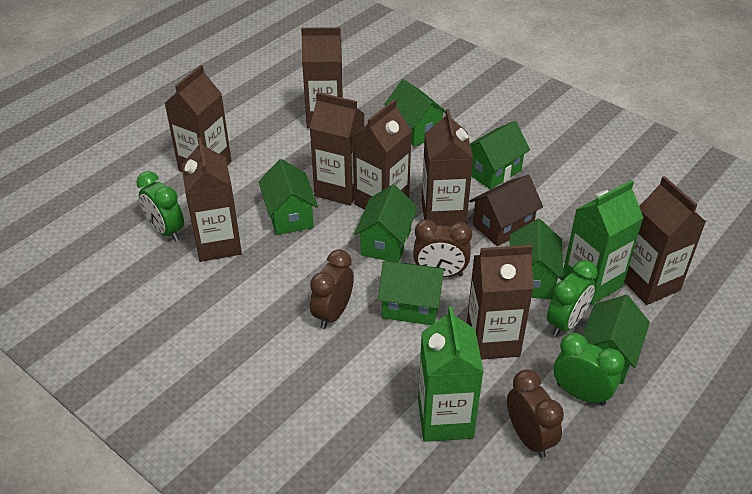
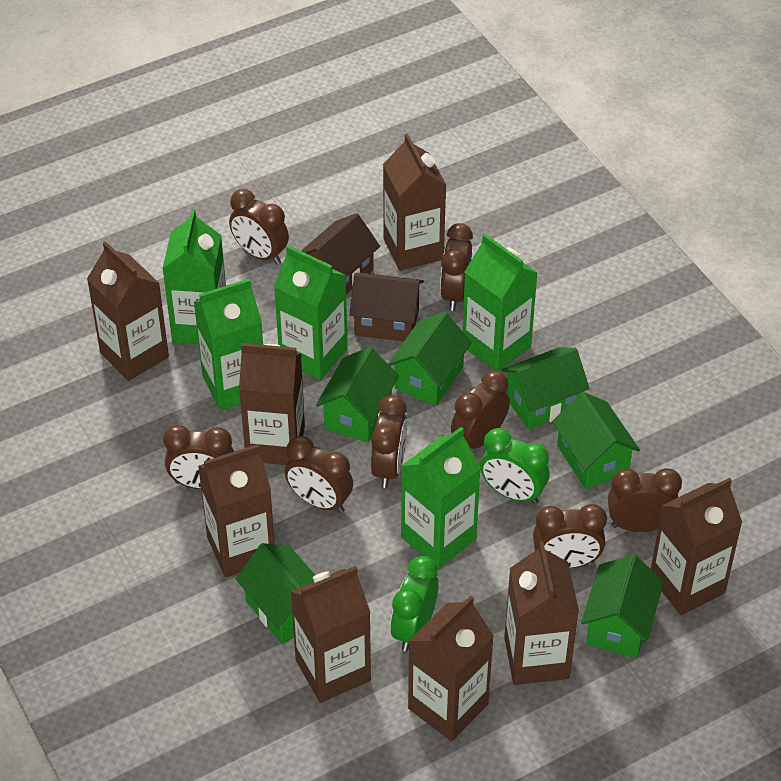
brown clock: [310,249,354,329] [413,220,472,277] [507,369,564,458] = 3 -> [163,425,234,489] [229,189,289,265] [285,436,353,513] [371,395,407,488] [440,223,473,311] [451,370,510,449] [533,504,607,569] [608,468,682,532] = 8
brown house: [469,175,543,246] = 1 -> [301,213,380,294] [349,272,424,342] = 2
green carton: [418,306,484,442] [563,180,644,305] = 2 -> [162,209,226,344] [194,278,263,410] [274,245,348,380] [401,427,481,569] [462,234,538,371] = 5
green clock: [137,171,184,241] [547,260,598,337] [554,333,625,406] = 3 -> [390,556,438,651] [480,428,549,504] = 2
green house: [259,159,318,235] [354,184,418,262] [378,261,446,325] [385,79,446,147] [470,121,530,190] [509,219,564,299] [582,295,650,384] = 7 -> [236,543,315,644] [316,347,399,443] [388,312,472,406] [501,347,590,430] [552,392,640,489] [581,554,664,658] = 6

